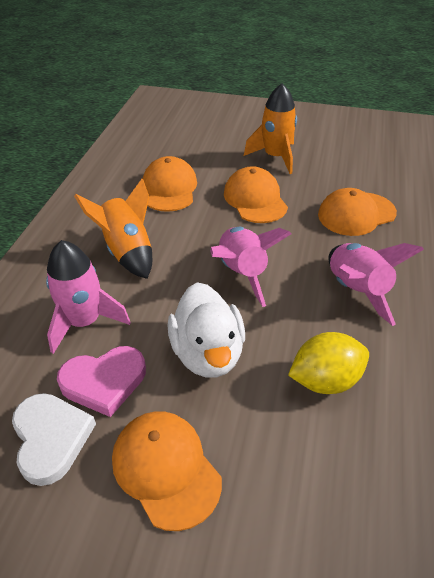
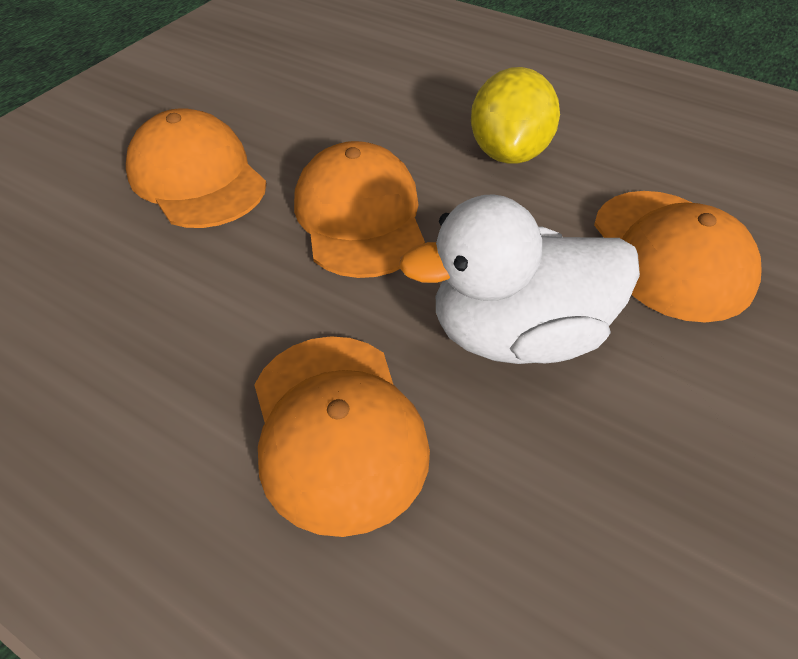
orange rocket: [74,178,152,279] [244,83,297,174] = 2 -> none = 0
pink heart: [57,346,146,417] = 1 -> none = 0
pink rocket: [46,240,131,354] [210,227,291,307] [329,243,424,326] = 3 -> none = 0
white heart: [12,393,96,486] = 1 -> none = 0

